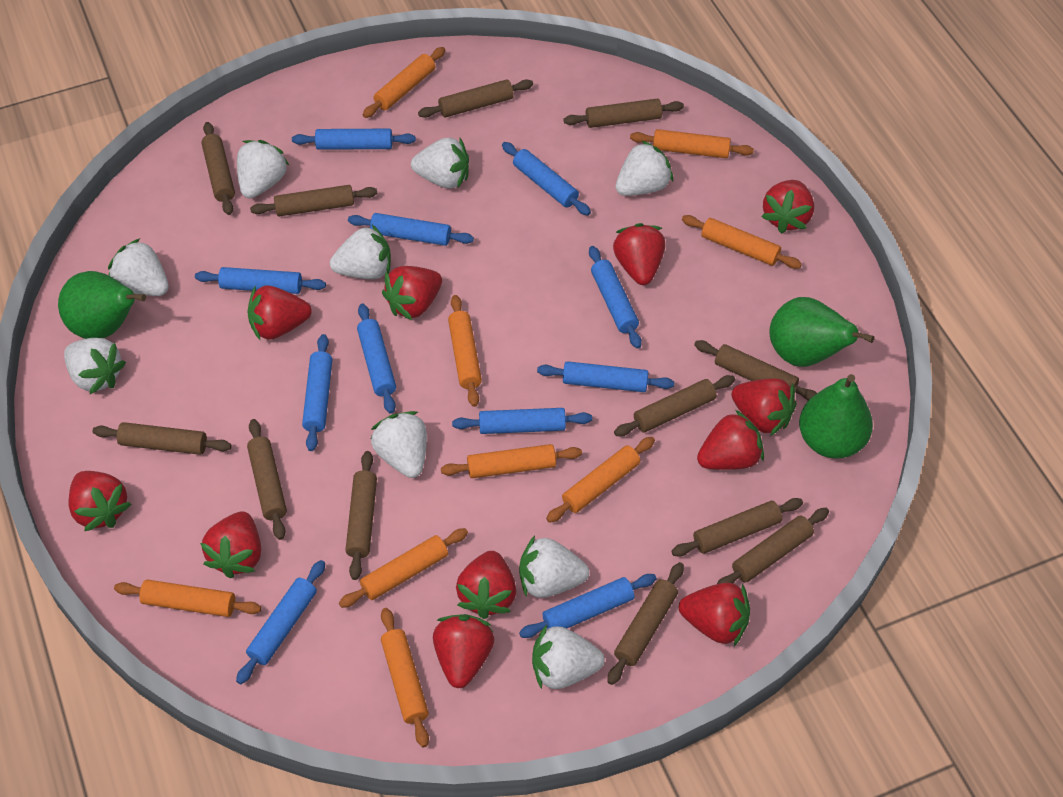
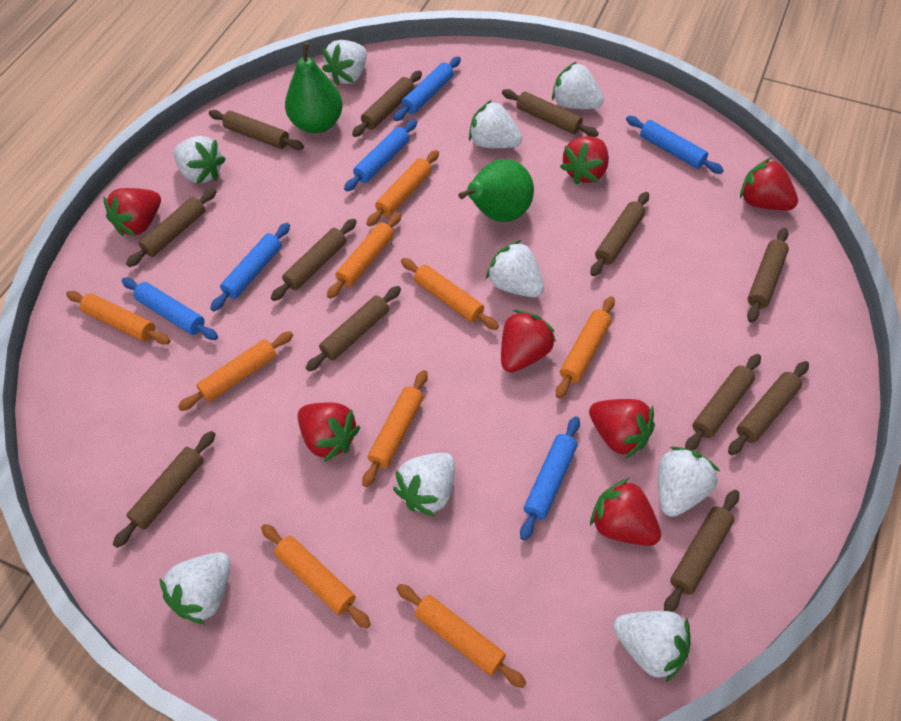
blue rolling pin: [195,267,326,294] [236,560,325,684] [292,129,416,150] [302,334,332,451] [348,213,474,246] [357,303,396,414] [452,408,592,434] [502,142,591,215] [519,574,657,638] [537,361,674,392] [589,246,642,349] = 11 -> [122,278,218,340] [210,223,290,311] [344,119,417,191] [394,56,461,121] [520,416,580,540] [626,116,724,174] = 6
green pear: [58,271,146,339] [769,297,875,367] [799,374,873,459] = 3 -> [285,42,343,133] [459,159,534,222] = 2
red strawberry: [68,471,131,532] [200,512,261,578] [247,285,312,340] [382,266,442,320] [433,614,494,688] [456,551,516,619] [613,223,665,285] [679,582,750,646] [697,410,764,470] [731,378,797,436] [761,180,814,234] = 11 -> [103,188,161,236] [298,402,360,462] [501,310,556,372] [560,136,609,185] [589,399,655,459] [590,478,661,546] [740,158,798,210] = 7

